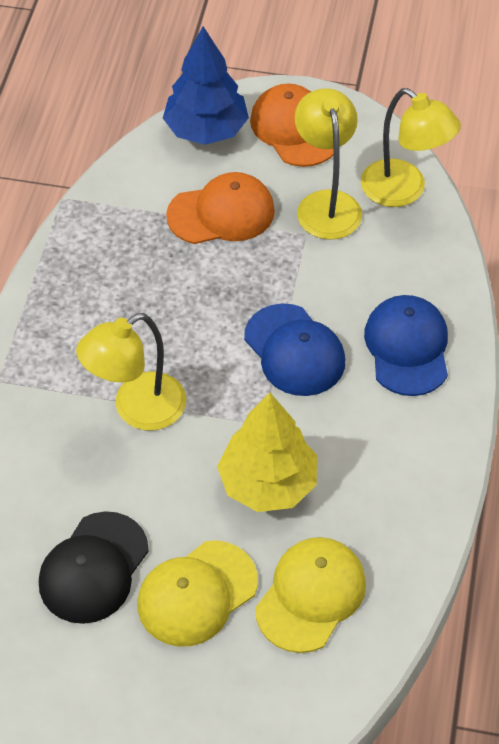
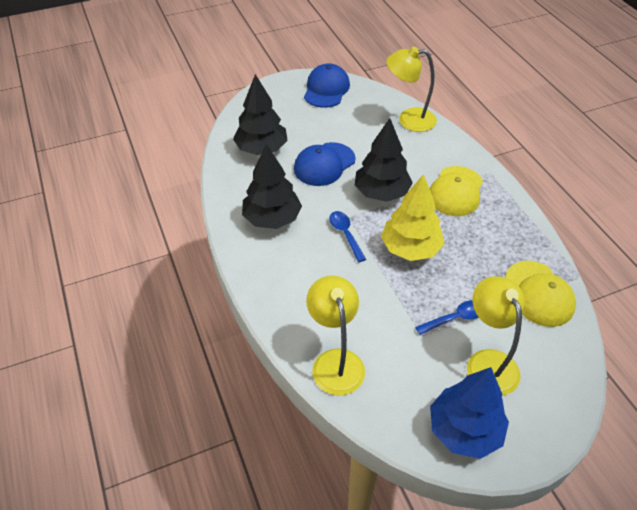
black cap: [39,511,149,624] = 1 -> none = 0
black tree: none = 0 -> [233,74,288,155] [242,144,302,229] [355,118,413,202] = 3
blue spoon: none = 0 -> [329,211,366,262] [415,300,479,335] = 2
orange cap: [166,172,275,244] [250,84,333,167] = 2 -> none = 0

